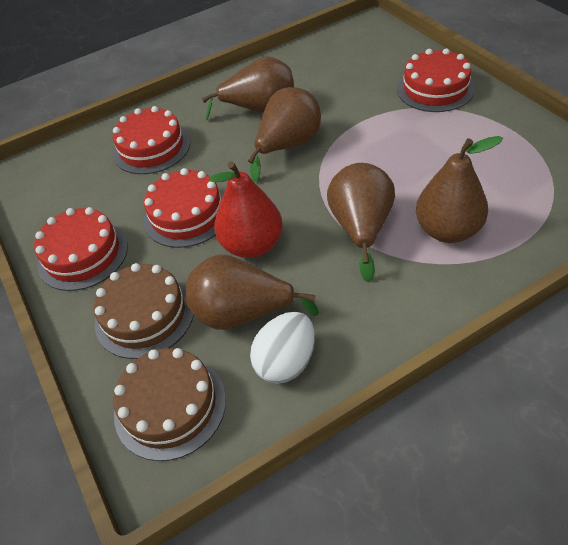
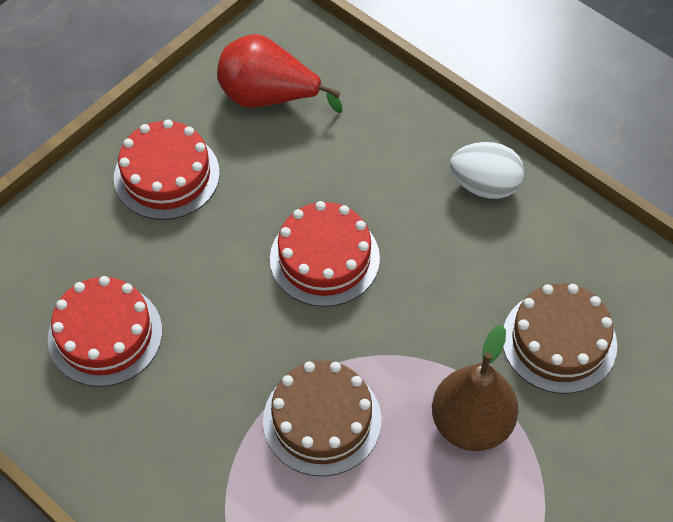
brown pear: [186,254,319,330] [202,56,294,120] [248,87,321,182] [327,163,395,282] [416,136,503,243] = 5 -> [432,325,518,451] = 1
red cake: [34,207,128,291] [113,106,190,174] [143,168,223,248] [397,48,475,112] = 4 -> [48,276,162,387] [114,119,220,220] [270,201,380,307] = 3

